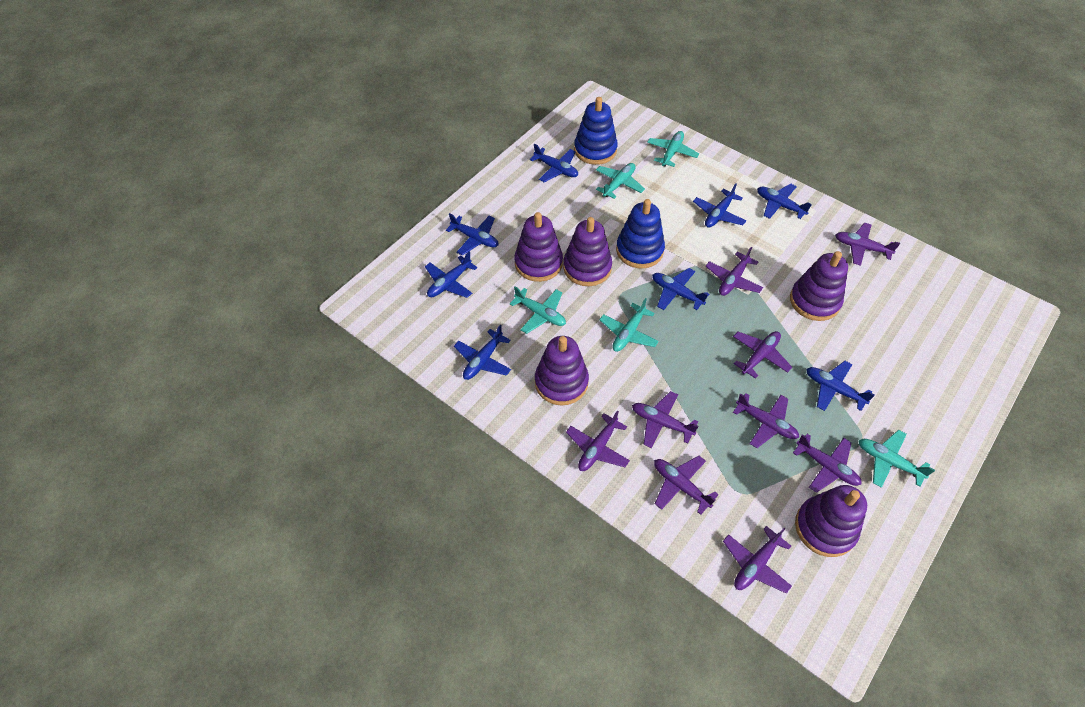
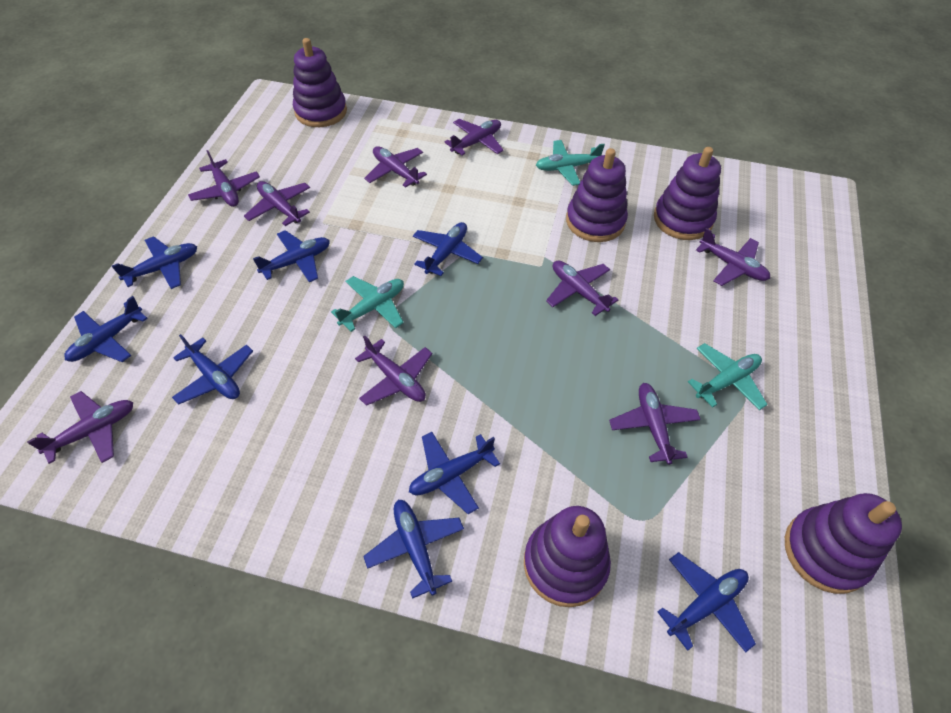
blue stacking toy: [574,97,618,165] [616,199,665,268] = 2 -> none = 0
turquoise plane: [510,287,566,334] [596,163,645,199] [599,298,659,352] [647,131,699,167] [859,430,935,488] = 5 -> [331,276,404,332] [536,140,605,186] [688,343,768,410] = 3

